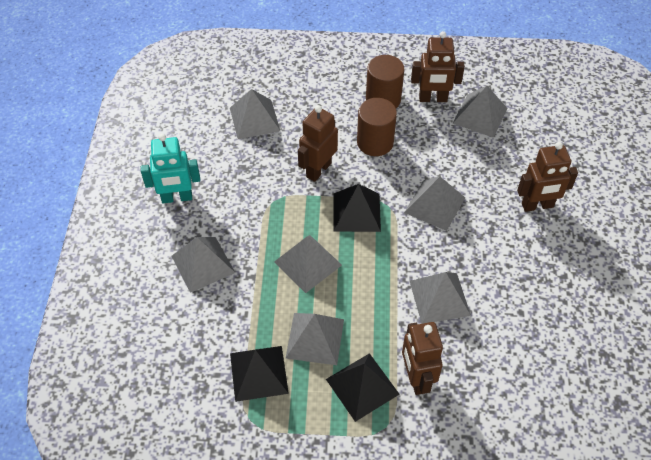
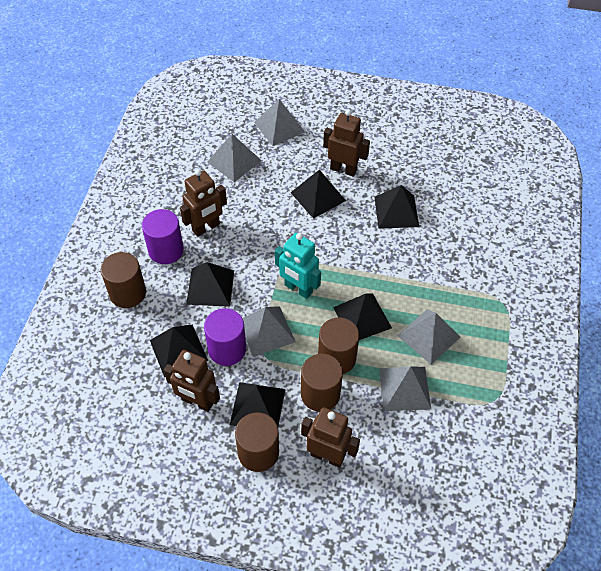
black pyramid: [230,346,289,402] [326,353,399,422] [334,184,381,232] = 3 -> [150,324,208,377] [186,262,234,307] [230,382,286,426] [290,170,346,219] [333,293,392,340] [374,185,419,229] = 6
brown cylinder: [357,98,397,156] [366,55,404,108] = 2 -> [101,252,146,308] [235,412,279,472] [301,354,343,412] [318,317,359,374] = 4
grey pyramid: [172,237,235,293] [230,89,280,139] [274,235,342,293] [285,313,344,365] [404,176,465,231] [410,272,471,324] [453,86,507,138] = 7 -> [207,134,262,182] [242,306,296,357] [254,99,305,146] [379,366,431,411] [397,310,460,364] = 5
purple cylinder: none = 0 -> [142,209,184,264] [204,308,246,366] = 2

